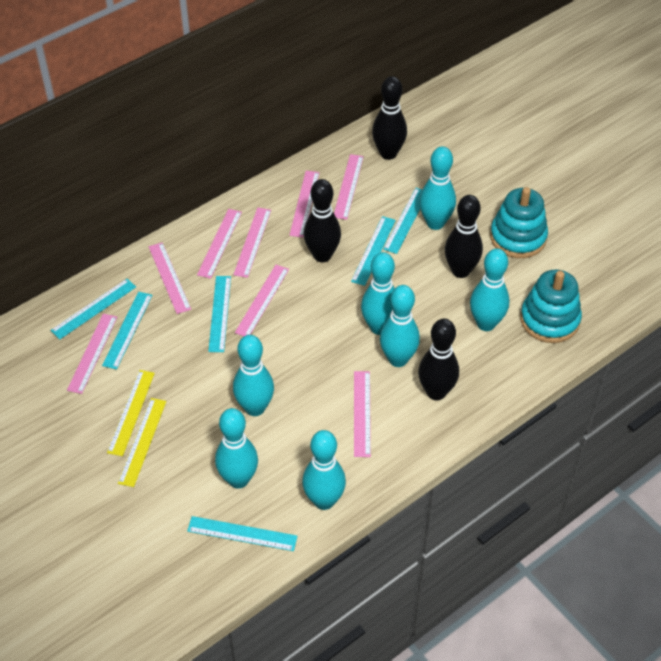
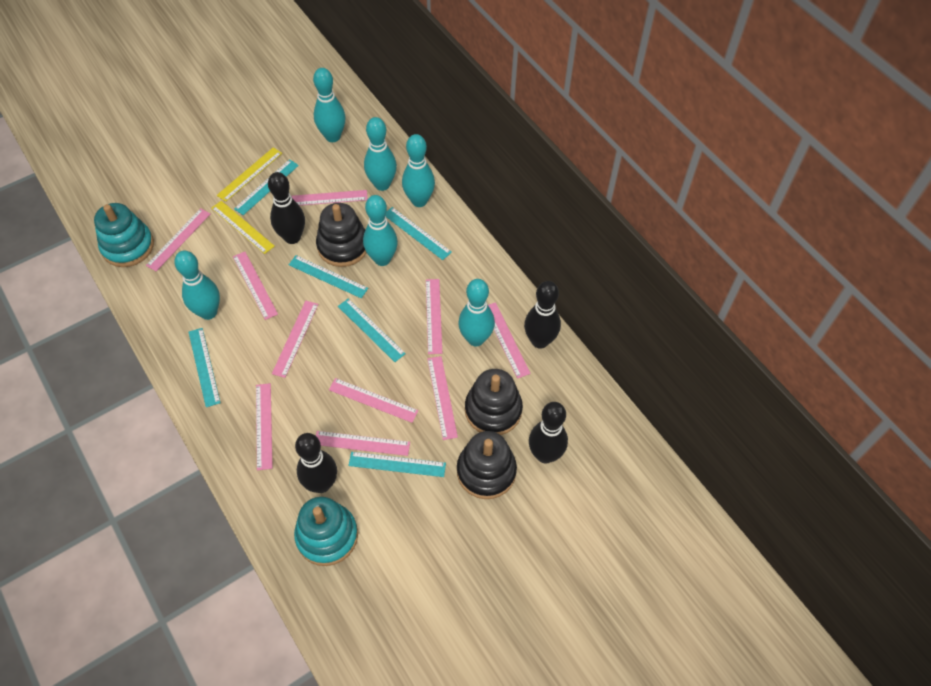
black stacking toy: none = 0 -> [316,203,366,267] [457,431,517,499] [465,369,523,435] = 3
pink ruler: [67,314,117,394] [149,242,191,314] [197,209,242,279] [233,208,271,278] [235,265,289,336] [289,171,320,238] [334,154,364,220] [354,371,371,457] = 8 -> [146,208,211,271] [233,252,278,320] [256,383,273,470] [272,301,318,378] [292,190,368,206] [316,431,410,456] [329,378,419,423] [426,279,442,354] [427,356,458,440] [488,302,531,379] = 10
turquoise bowling pin: [215,408,258,489] [233,335,274,416] [302,430,346,510] [361,252,395,335] [380,285,420,367] [419,146,456,230] [470,248,510,331] = 7 -> [174,251,220,320] [313,68,346,142] [363,195,398,266] [364,117,397,191] [402,134,435,207] [458,279,495,346] = 6

